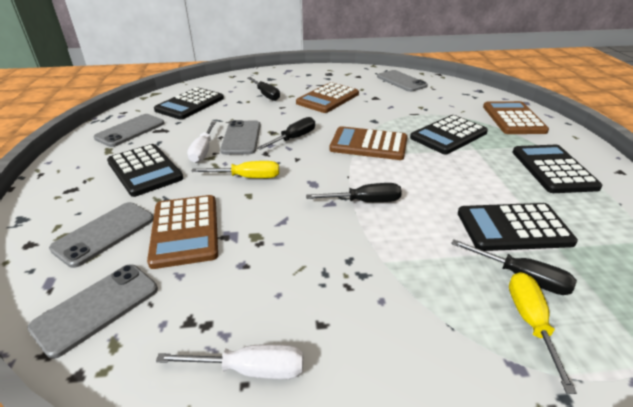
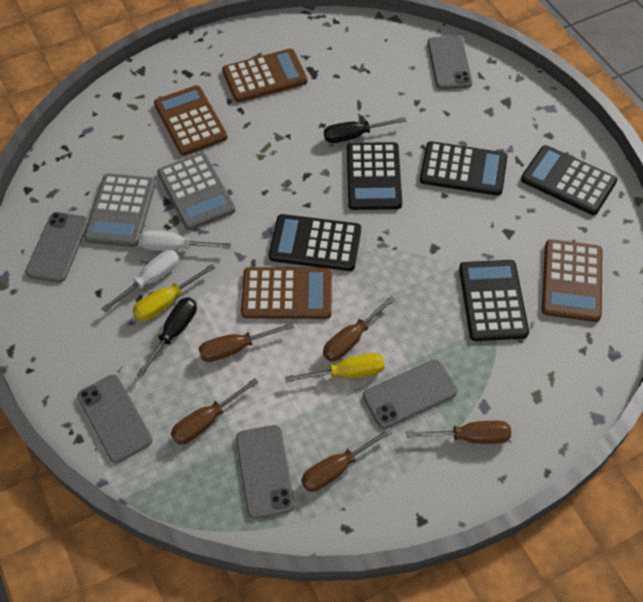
black screwdriver: [247,77,280,101] [257,117,315,150] [306,183,402,202] [451,239,577,295] = 4 -> [137,297,197,377] [324,117,406,143] = 2
brown screwdriver: none = 0 -> [171,378,259,445] [198,323,294,362] [301,428,393,492] [323,295,396,361] [406,421,511,444] = 5
grey calculator: none = 0 -> [84,173,156,247] [157,153,236,230] = 2

